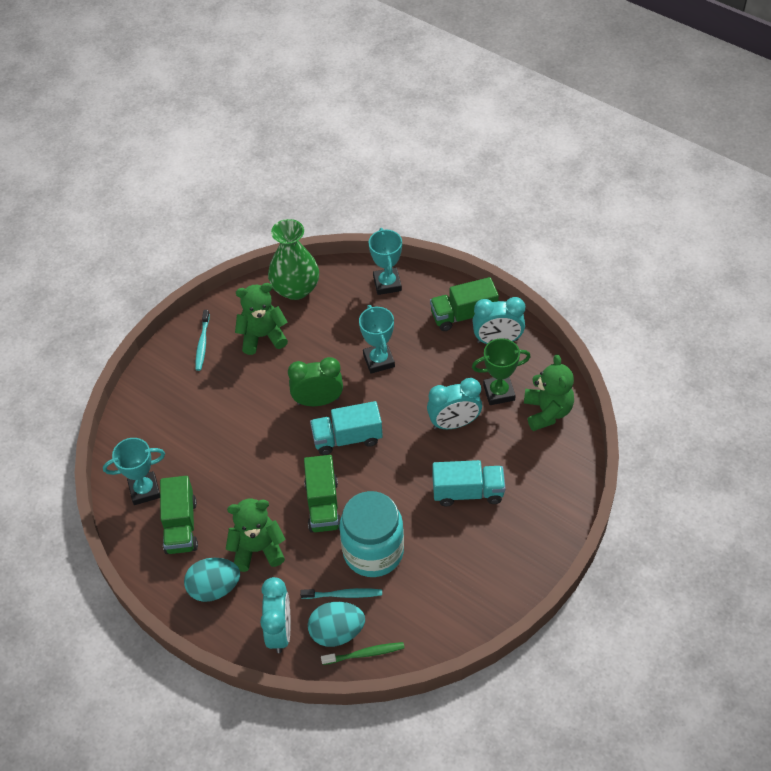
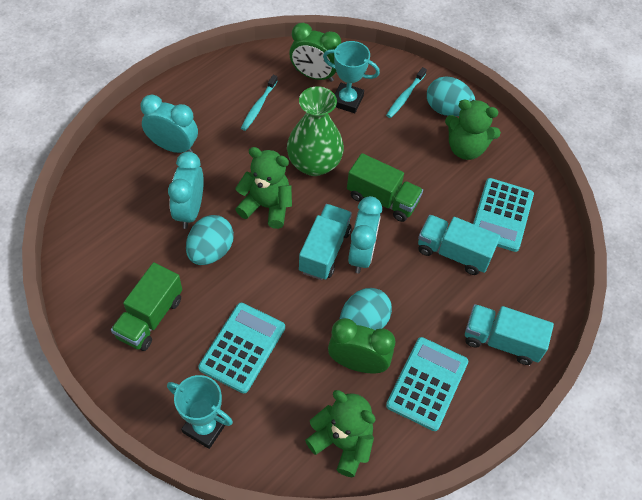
green clock: [288,357,343,406] = 1 -> [289,23,341,82] [328,318,395,374] = 2
green toothbrush: [321,642,404,665] = 1 -> none = 0
green trophy: [472,338,531,405] = 1 -> none = 0
green truck: [160,476,198,554] [304,455,341,533] [430,277,499,331] = 3 -> [111,262,182,351] [347,153,423,222] = 2
turquoise calculator: none = 0 -> [198,303,285,394] [386,337,468,431] [473,178,534,252] = 3
turquoise egg: [184,558,240,602] [308,602,365,647] = 2 -> [186,215,234,265] [340,288,392,330] [427,76,475,116] = 3
turquoise jar: [339,491,404,577] = 1 -> none = 0
turquoise trophy: [103,438,165,505] [359,305,395,374] [369,228,402,295] = 3 -> [167,375,233,449] [323,41,380,113] = 2
turquoise truck: [310,401,383,455] [433,460,506,506] = 2 -> [299,204,352,280] [418,215,501,275] [465,304,554,365] = 3

